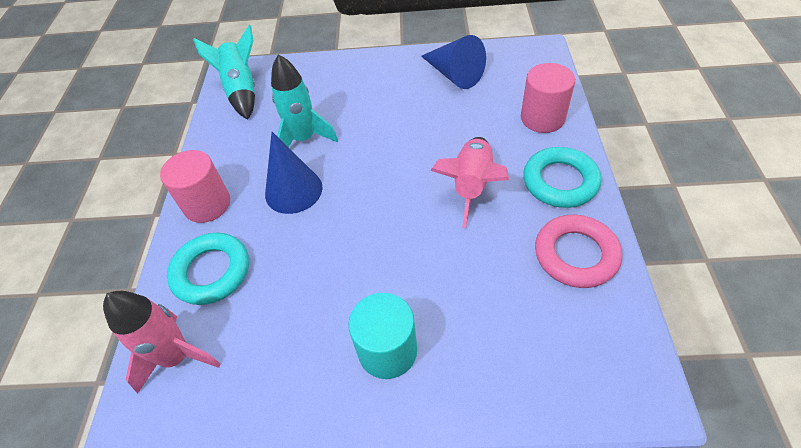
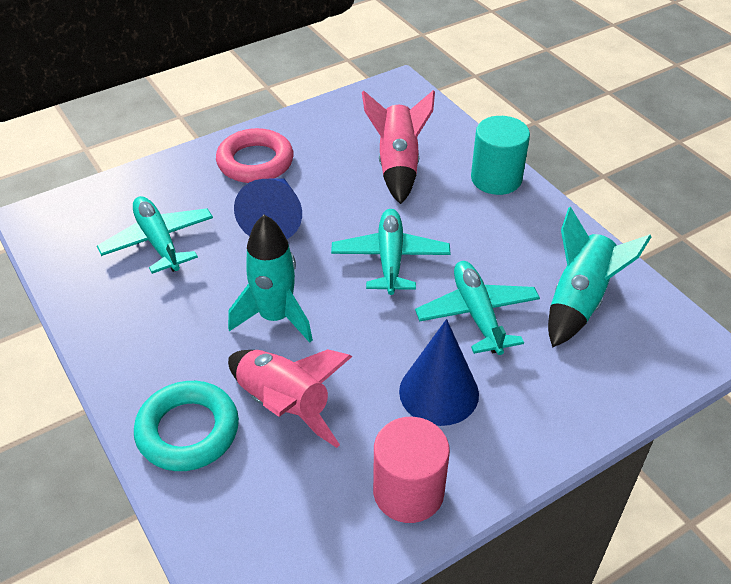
pink cylinder: [160,150,230,223] [521,63,575,133] = 2 -> [373,417,450,523] = 1
turquoise plane: none = 0 -> [97,196,213,274] [331,209,451,295] [415,261,540,355] = 3
turquoise ring: [167,233,249,305] [523,147,601,208] = 2 -> [134,381,239,471] = 1

